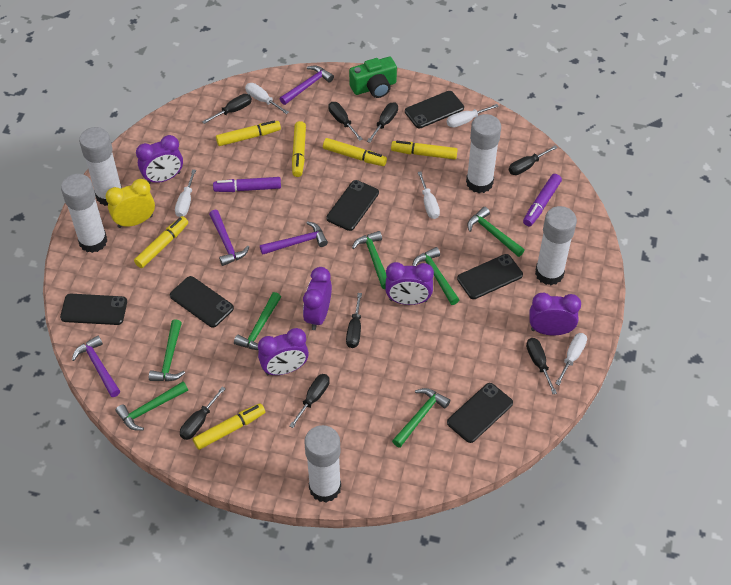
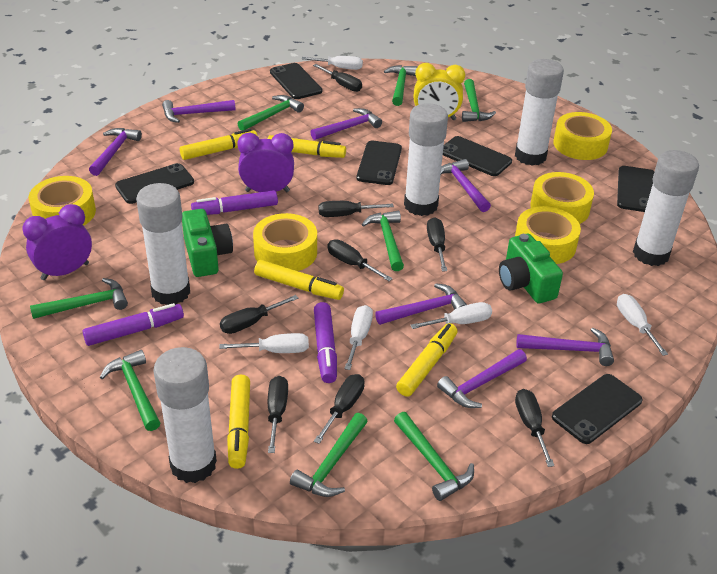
green camera: [349,57,397,98] = 1 -> [182,209,233,277] [499,234,563,303] = 2
green hammer: [115,382,188,431] [149,319,185,381] [234,292,281,350] [352,231,387,289] [392,388,451,448] [412,247,459,305] [468,207,525,257] = 7 -> [30,278,128,319] [100,350,160,431] [238,95,304,131] [290,413,368,497] [362,211,404,271] [384,65,417,106] [394,412,474,501] [462,79,496,122] = 8
purple clock: [136,135,183,184] [258,328,309,375] [303,267,332,330] [385,262,434,305] [530,293,581,335] = 5 -> [22,204,92,280] [238,133,294,192] = 2
purple hammer: [72,335,120,397] [209,210,249,266] [260,221,328,255] [280,65,334,105] = 4 -> [89,128,142,176] [162,100,236,123] [311,108,382,140] [375,283,467,325] [437,349,527,408] [441,159,491,212] [516,328,614,366] = 7
purple marker: [213,177,281,192] [523,174,562,226] = 2 -> [82,303,184,346] [191,190,278,215] [314,302,337,383] = 3
yellow marker: [134,216,188,268] [193,403,265,450] [216,120,281,146] [292,121,306,177] [323,138,387,166] [391,141,458,159] = 6 -> [180,129,258,160] [227,374,250,469] [254,260,344,300] [268,135,346,158] [396,323,458,397] = 5
yellow tape: none = 0 -> [29,176,96,226] [253,213,317,271] [515,206,581,264] [530,172,594,224] [553,112,612,160] = 5

